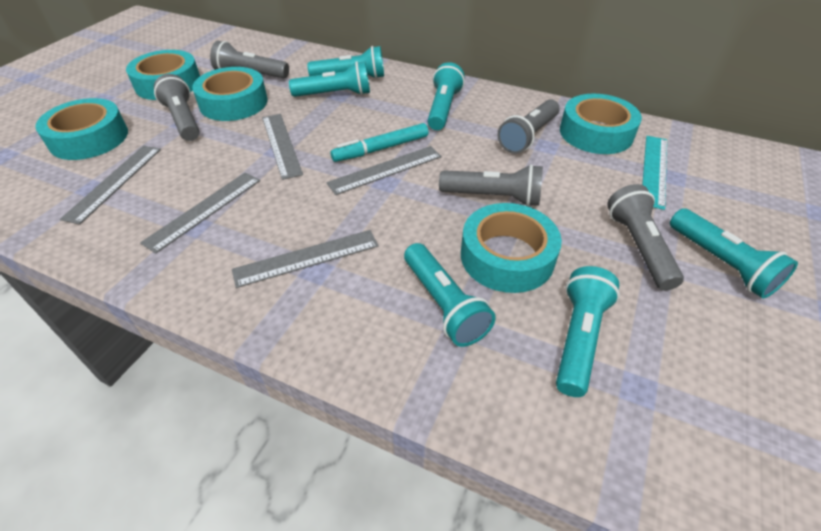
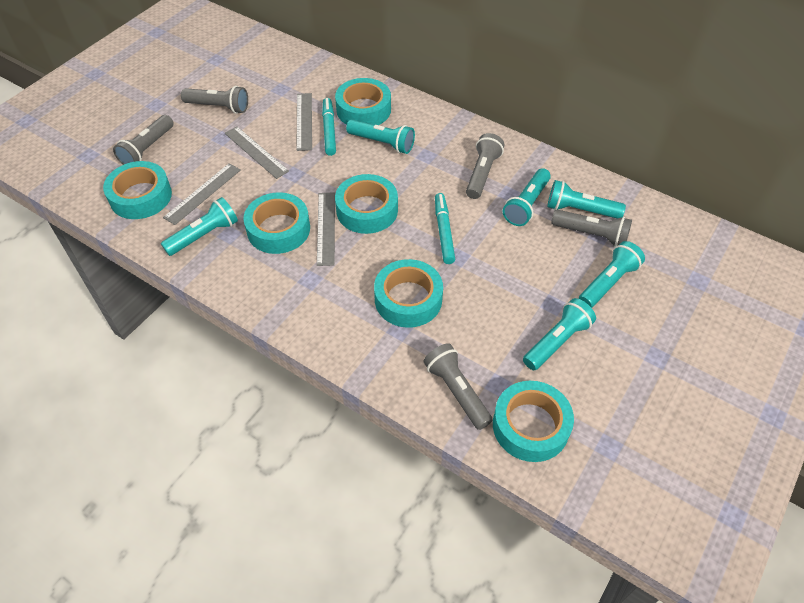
grey ruler: [60,145,161,225] [140,172,260,254] [232,230,379,288] [262,114,303,180] [326,146,442,195] = 5 -> [163,163,241,225] [225,126,289,179] [296,93,312,151] [317,192,335,266] = 4
turquoise marker: [330,123,429,162] = 1 -> [322,98,336,156] [435,193,455,264] = 2
turquoise ruler: [642,136,667,210] = 1 -> none = 0
turquoise tape: [35,98,128,160] [126,50,200,100] [192,67,268,121] [461,203,562,293] [560,94,642,154] = 5 -> [103,161,172,219] [243,192,310,254] [335,78,391,125] [335,174,398,234] [374,259,443,328] [493,381,574,462] = 6

